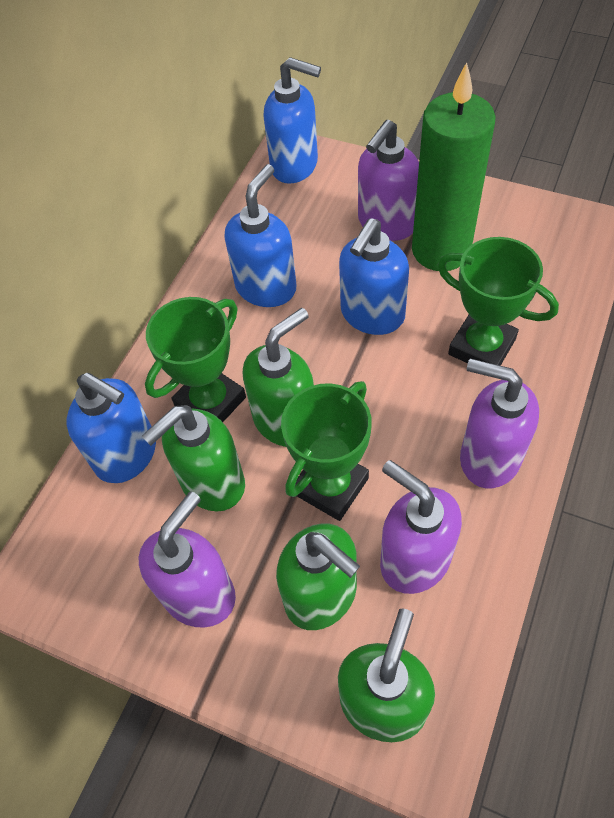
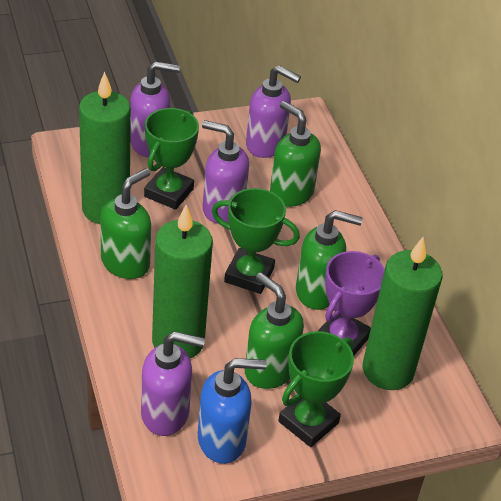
blue soap dispenser: [66,373,156,483] [225,164,296,307] [263,57,321,184] [339,218,409,335] = 4 -> [198,358,267,464] = 1
green candle: [412,62,496,271] = 1 -> [79,72,131,224] [152,205,213,359] [363,237,443,390] = 3
purple trophy: none = 0 -> [318,251,385,356] = 1

